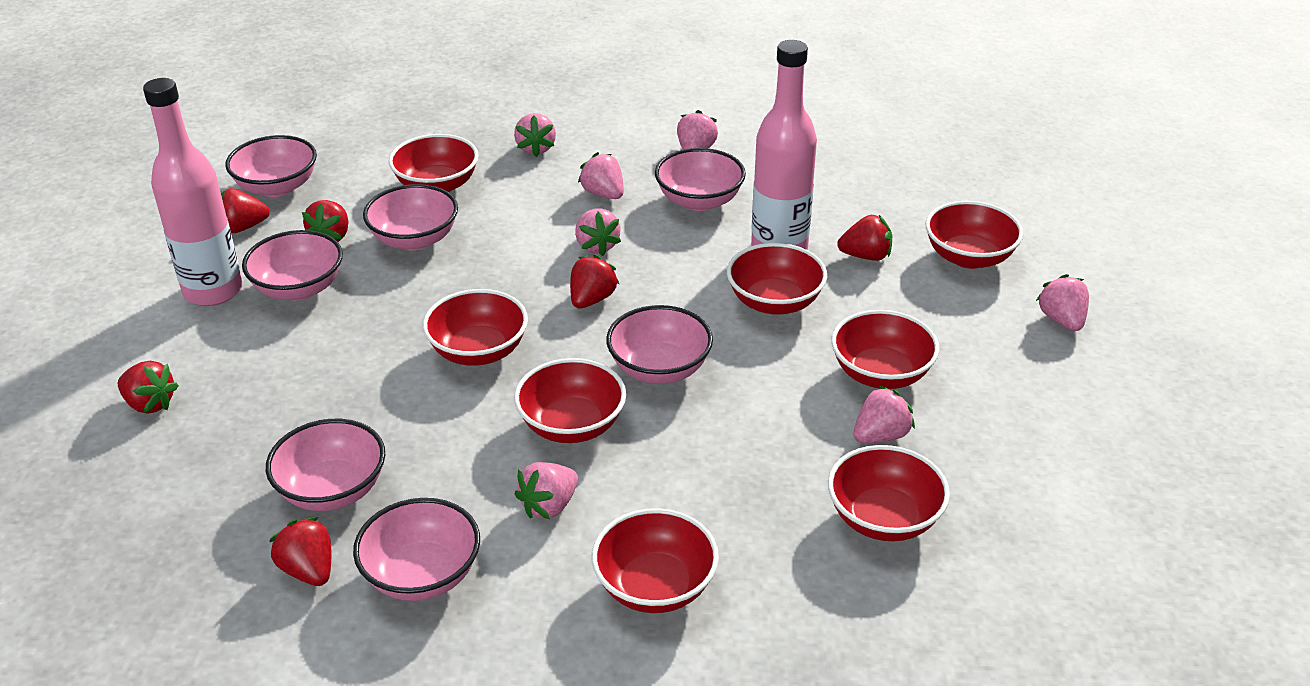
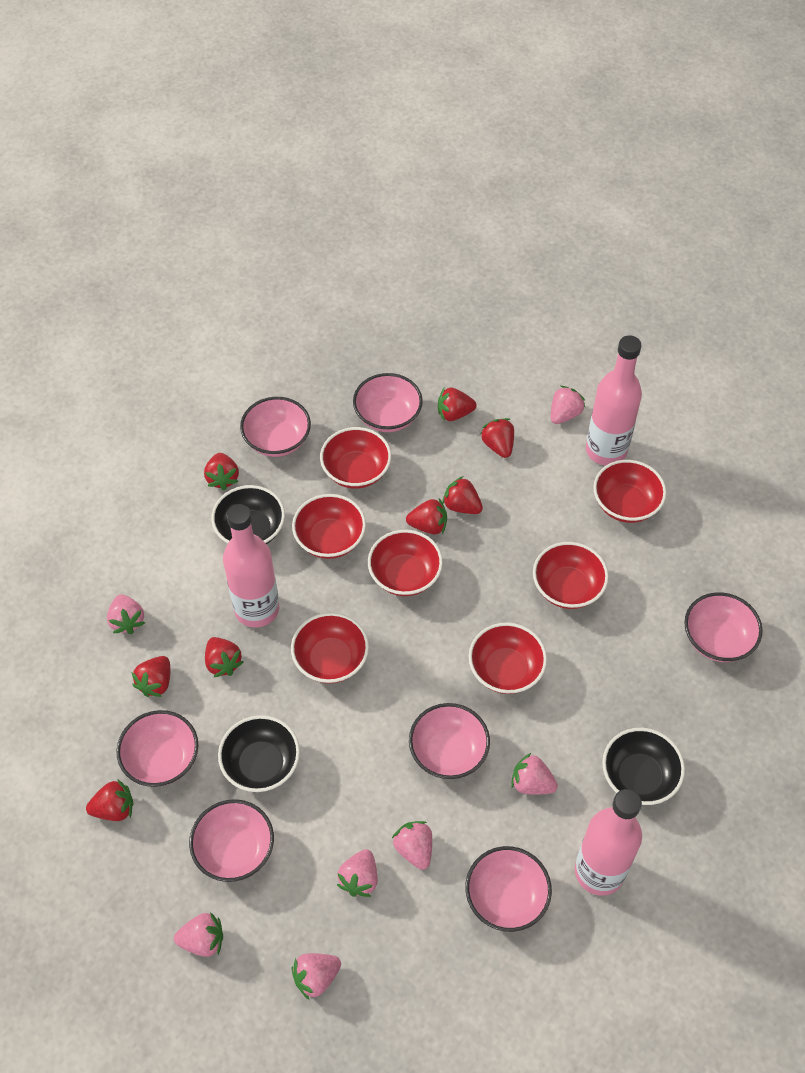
black bowl: none = 0 -> [211,485,285,544] [218,715,300,792] [602,728,685,805] = 3
pink bottle: [143,78,243,306] [751,40,817,250] = 2 -> [223,504,279,628] [575,789,642,896] [586,335,642,466] = 3
red bowl: [389,134,479,192] [423,289,528,366] [514,358,626,443] [592,508,719,613] [727,243,827,315] [828,445,950,541] [831,310,939,389] [925,201,1023,269] = 8 -> [291,612,369,684] [292,494,366,559] [320,427,391,489] [368,530,443,596] [469,623,547,694] [533,542,609,609] [593,460,666,523] = 7
red strawberry: [118,361,179,414] [220,188,270,233] [269,517,331,586] [302,200,348,242] [570,255,619,308] [837,215,892,261] = 6 -> [86,779,133,821] [132,656,170,697] [204,453,239,491] [205,637,243,677] [406,499,447,535] [438,388,477,421] [442,476,483,514] [480,418,514,458] = 8

